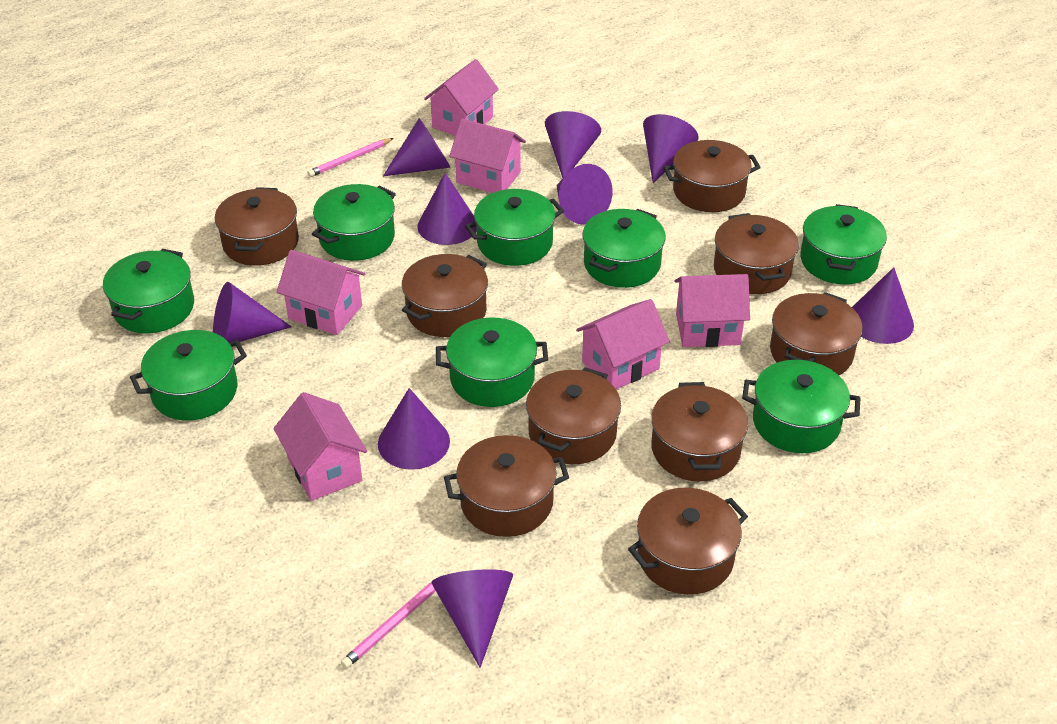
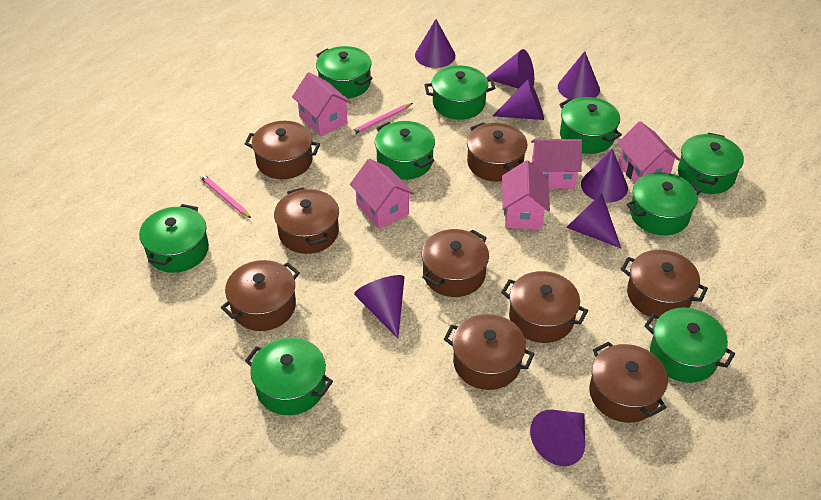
green pot: [103,249,194,333] [130,330,247,421] [312,184,396,261] [436,318,548,407] [465,189,564,266] [582,209,666,288] [742,360,860,453] [800,204,887,285] = 8 -> [139,204,209,273] [245,338,333,415] [316,46,373,99] [375,121,435,180] [424,65,495,120] [559,97,622,154] [626,172,701,235] [644,307,735,383] [678,132,744,194] = 9
pink house: [273,392,367,501] [277,250,365,335] [424,59,499,136] [449,119,526,193] [576,299,670,389] [674,274,750,347] = 6 -> [292,72,351,136] [350,159,414,229] [502,160,550,229] [531,139,582,189] [617,121,680,183] = 5
purple cone: [213,282,292,343] [378,388,450,470] [383,118,451,176] [417,173,477,245] [432,569,513,668] [545,111,601,178] [556,164,613,225] [643,114,699,183] [852,267,914,344] = 9 -> [354,275,405,338] [415,19,455,68] [486,49,534,89] [493,79,544,120] [530,410,585,466] [558,51,600,99] [566,193,621,248] [581,149,628,203] = 8

